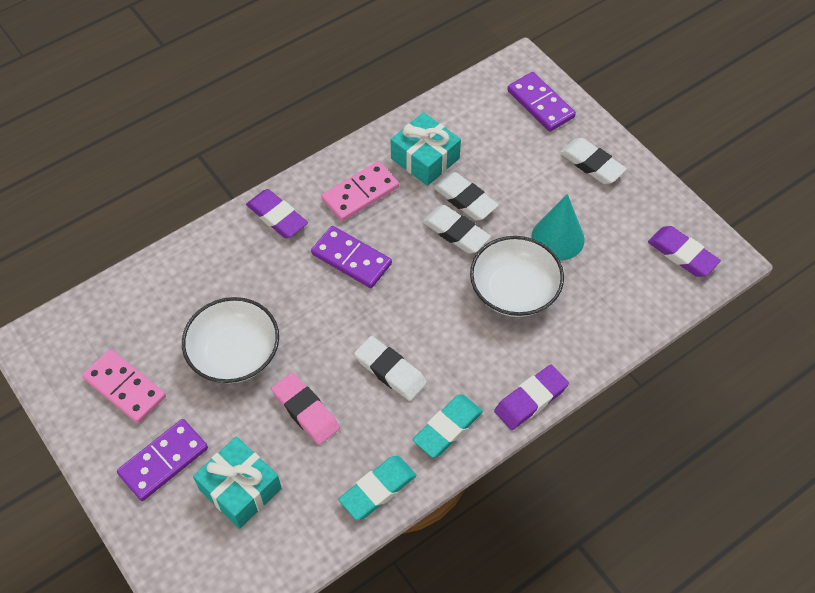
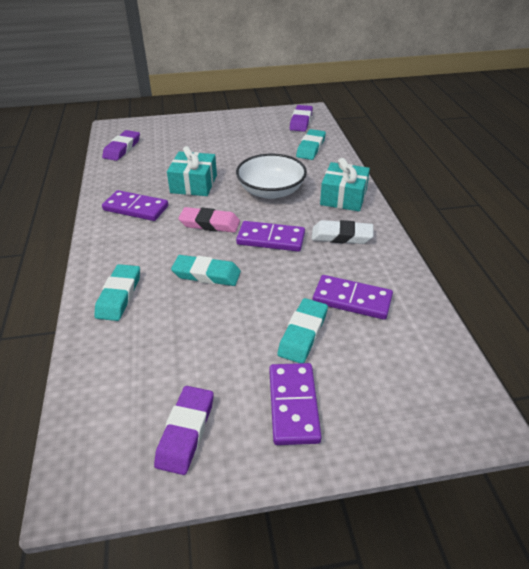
pink domino: [82,349,166,423] [321,161,399,221] = 2 -> none = 0
purple domino: [117,419,208,501] [311,226,392,288] [507,72,576,132] = 3 -> [102,190,168,221] [236,221,305,252] [269,363,322,445] [313,275,393,320] = 4
turquoise cone: [531,194,585,261] = 1 -> none = 0
turquoise eraser: [338,456,416,520] [413,394,483,458] = 2 -> [94,264,140,321] [171,255,241,286] [277,298,328,363] [296,129,326,160] = 4
white bowl: [182,297,279,383] [470,236,564,317] = 2 -> [236,154,307,199] = 1
white eraser: [354,336,427,401] [423,205,491,254] [433,172,499,221] [560,138,627,184] = 4 -> [311,220,374,244] = 1

